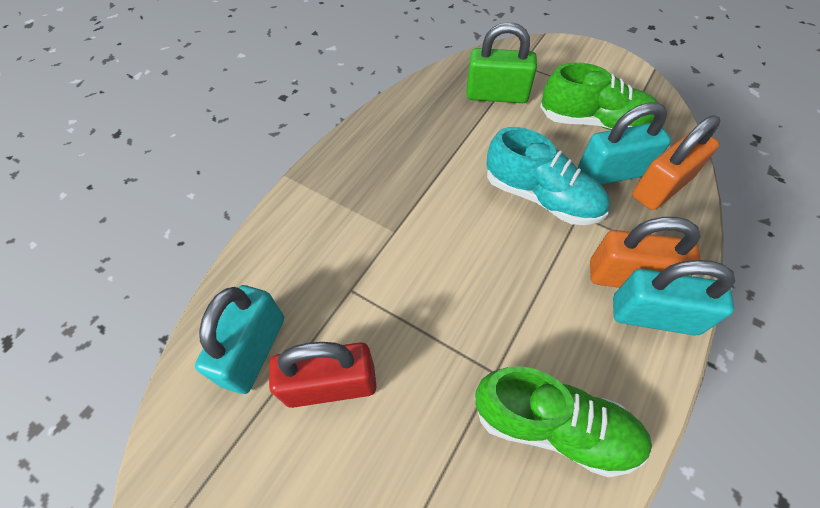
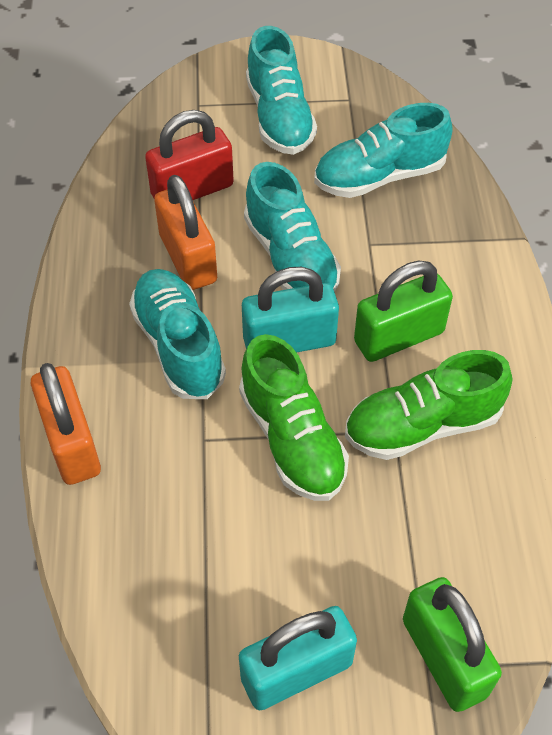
green padlock: [466,22,537,103] = 1 -> [354,260,453,362] [403,577,502,712] = 2
turquoise padlock: [195,285,284,394] [578,103,671,185] [613,260,735,336] = 3 -> [239,606,357,710] [242,267,339,353] = 2
turquoise shoe: [486,127,610,225] = 1 -> [129,269,226,399] [244,162,341,292] [246,26,317,155] [314,103,453,198] = 4

